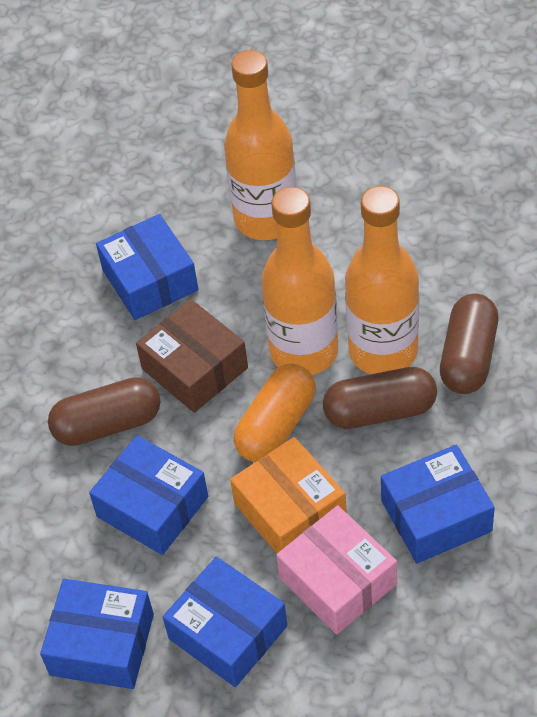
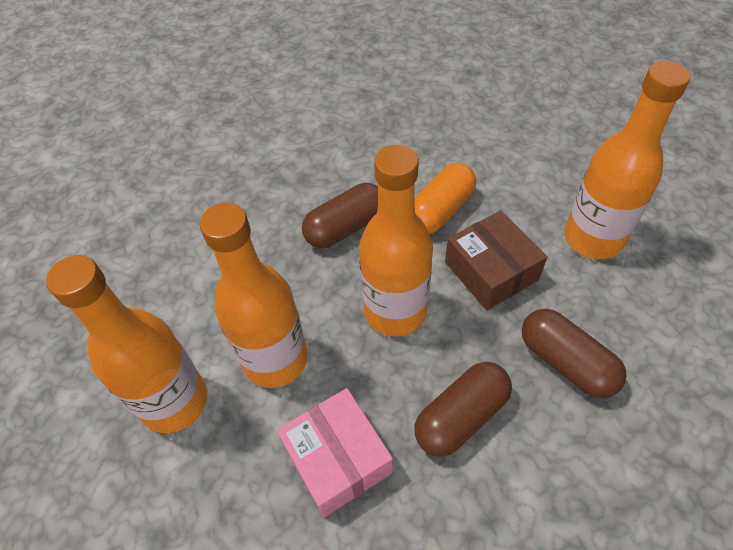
blue box: [40,579,154,689] [89,435,208,555] [96,214,198,320] [163,557,288,687] [381,445,495,563] = 5 -> none = 0
orange bottle: [224,50,297,240] [261,187,339,375] [345,186,419,374] = 3 -> [46,255,207,433] [199,203,308,388] [359,145,433,337] [564,61,690,259] = 4
orange box: [230,437,347,553] = 1 -> none = 0

